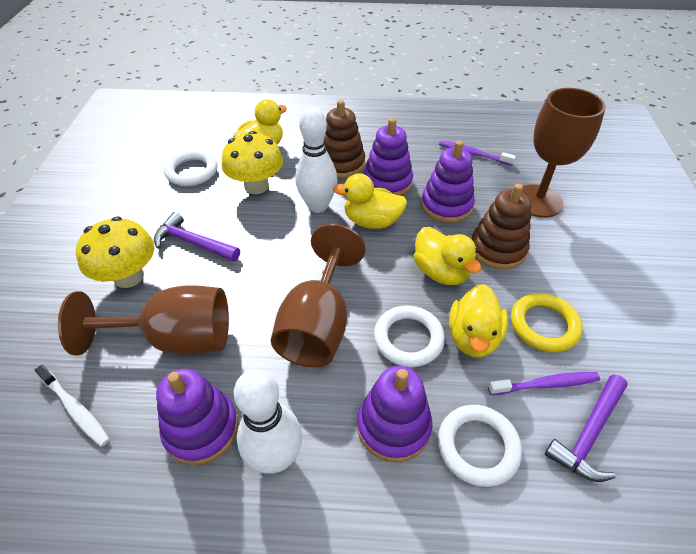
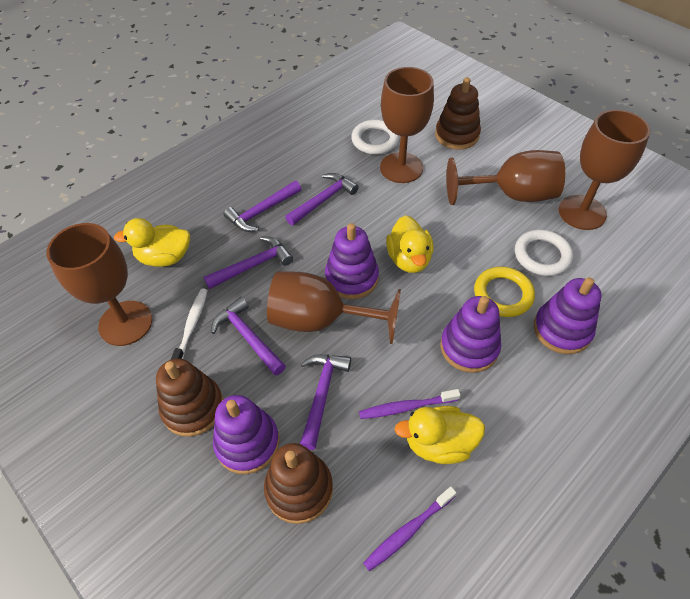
brown goblet: [58,285,229,356] [271,224,366,367] [522,88,606,218] = 3 -> [46,223,152,346] [267,271,401,344] [380,67,434,183] [447,150,565,205] [559,110,650,230] = 5
brown stacking toy: [324,100,365,178] [471,184,531,270] = 2 -> [156,358,223,437] [264,443,333,524] [435,77,481,150] = 3
purple hammer: [154,212,240,262] [545,374,628,482] = 2 -> [204,237,293,289] [211,297,286,376] [223,181,301,232] [285,173,359,226] [300,354,351,450] = 5
white bowling pin: [234,369,302,474] [295,107,337,213] = 2 -> none = 0
white ring: [164,150,218,186] [374,305,445,367] [438,405,522,487] = 3 -> [351,119,399,154] [515,230,573,276] = 2
yellow duck: [233,99,287,145] [333,173,407,229] [413,227,481,285] [449,284,508,357] = 4 -> [114,218,190,267] [386,215,433,273] [395,406,485,464] = 3
yellow mushroom: [76,216,154,288] [221,131,283,194] = 2 -> none = 0

